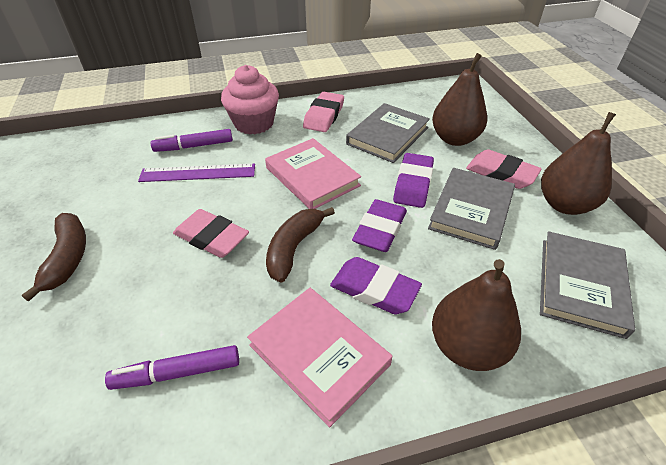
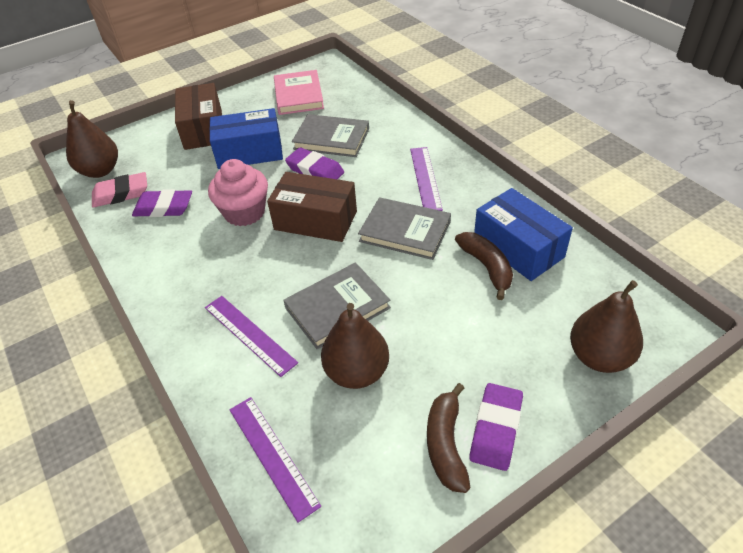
blue box: none = 0 -> [209,108,283,169] [474,188,573,281] = 2
brown box: none = 0 -> [175,83,222,150] [267,172,357,242] = 2
pink book: [247,288,392,427] [265,138,361,209] = 2 -> [274,70,324,115] = 1
pink eraser: [173,209,249,258] [303,92,344,132] [466,149,542,189] = 3 -> [92,172,147,208] = 1
purple marker: [105,345,239,390] [151,129,233,152] = 2 -> none = 0
purple ruler: [138,164,255,182] = 1 -> [205,296,298,377] [230,397,321,523] [410,147,443,211] = 3

